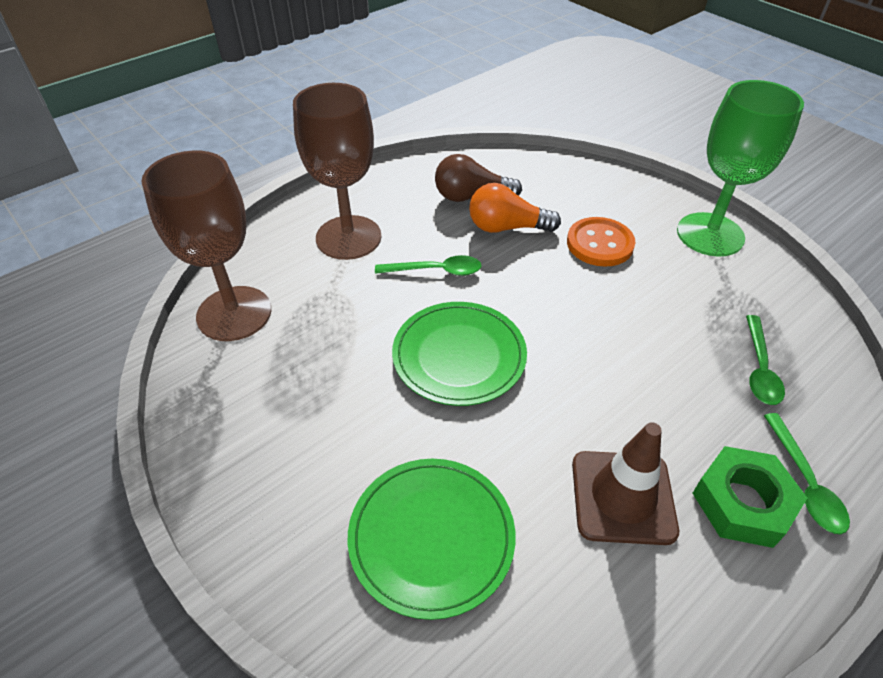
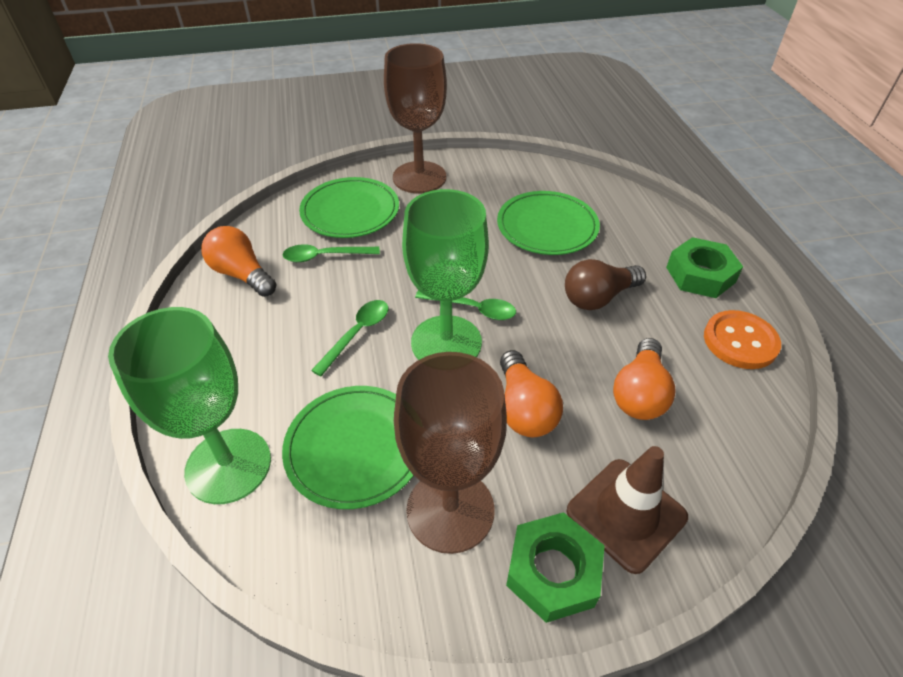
green goblet: [677,80,804,256] = 1 -> [108,307,271,504] [402,189,489,360] = 2
green nut: [692,446,807,548] = 1 -> [506,512,605,623] [666,237,743,298] = 2
green plate: [348,459,516,620] [392,302,527,406] = 2 -> [282,386,414,509] [299,177,399,238] [497,191,600,255] = 3
orange light bulb: [469,183,561,233] = 1 -> [201,226,277,297] [500,350,563,437] [613,338,676,420] = 3

